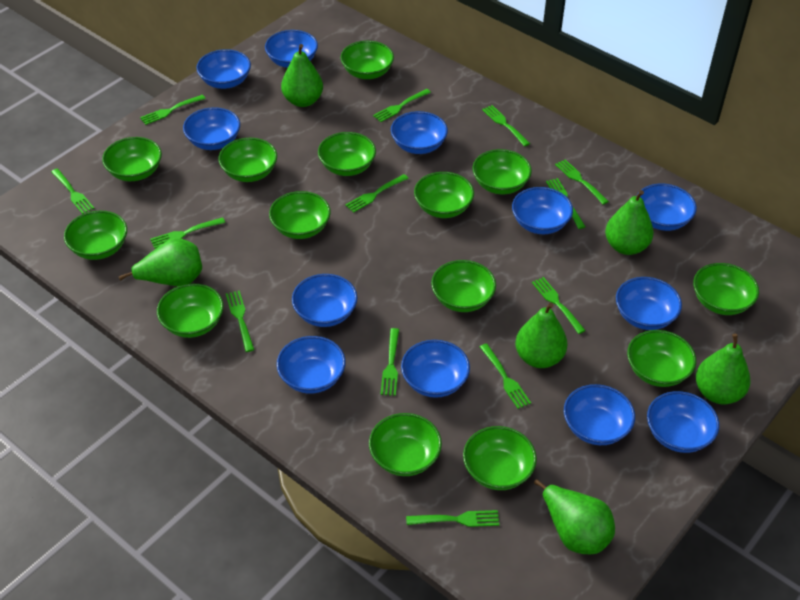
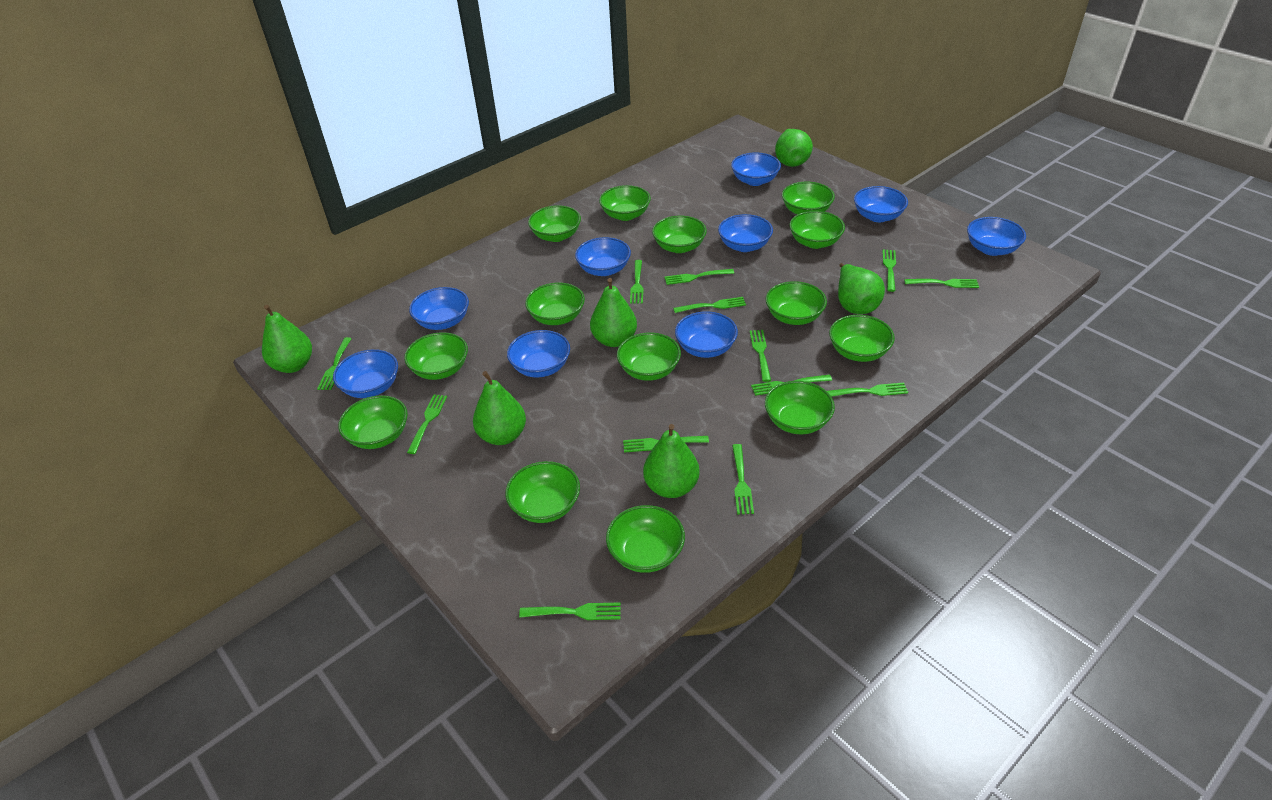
blue bowl: [183,107,240,150] [196,49,251,89] [265,30,318,68] [276,336,346,394] [292,274,358,327] [391,111,448,154] [401,340,470,398] [512,187,573,234] [564,384,635,445] [616,277,682,330] [637,184,697,231] [647,391,719,453] = 12 -> [333,349,398,398] [409,287,469,330] [507,330,570,377] [575,237,631,276] [675,311,738,358] [718,214,773,252] [731,153,781,186] [854,186,908,222] [967,217,1026,256] = 9

